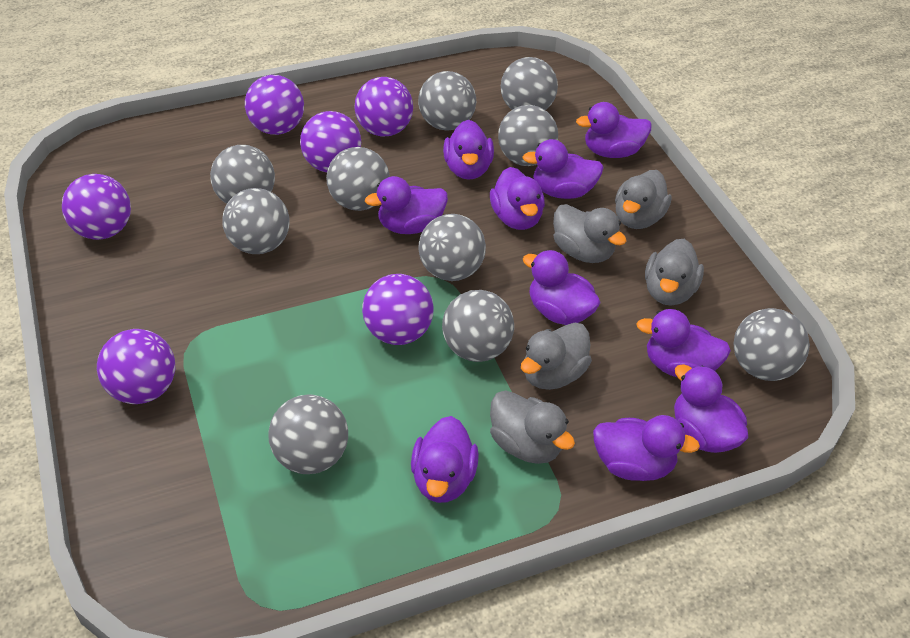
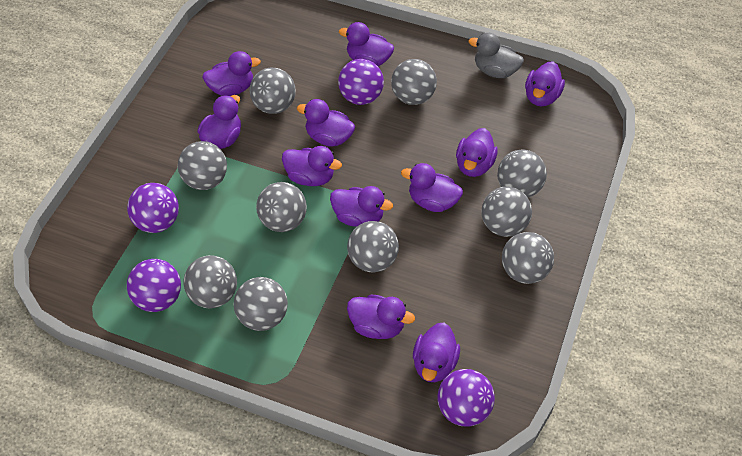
grey duck: [490,390,575,464] [521,323,592,390] [553,204,627,263] [615,170,671,229] [645,239,704,306] = 5 -> [469,33,524,78] = 1
purple ball: [62,174,131,240] [97,329,175,404] [245,75,304,135] [300,111,361,172] [354,77,413,137] [362,274,434,345] = 6 -> [127,183,179,233] [127,259,181,312] [338,59,384,105] [437,369,495,427] = 4
purple duck: [365,176,448,234] [411,416,479,503] [443,120,494,180] [490,167,545,230] [522,139,604,199] [523,250,601,325] [576,102,652,158] [593,415,700,481] [636,309,731,378] [674,364,748,453] = 10 -> [198,95,241,149] [202,51,261,96] [282,146,342,186] [297,99,355,147] [330,186,393,227] [339,22,394,66] [347,295,415,339] [401,163,463,212] [413,323,460,382] [456,128,498,177] [525,62,565,107] = 11

